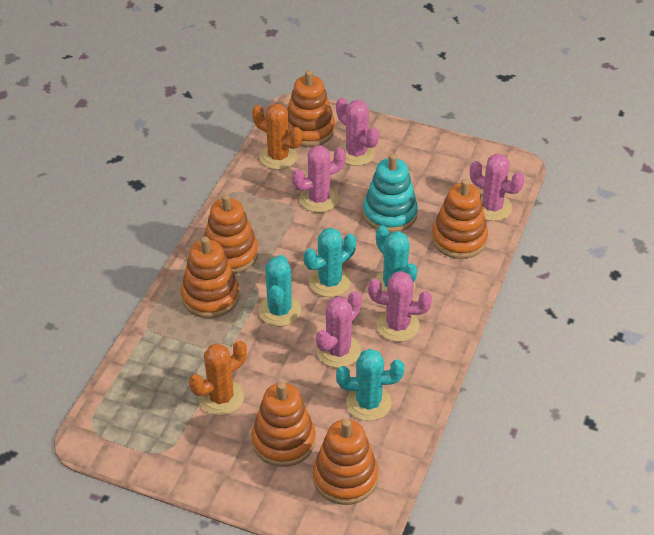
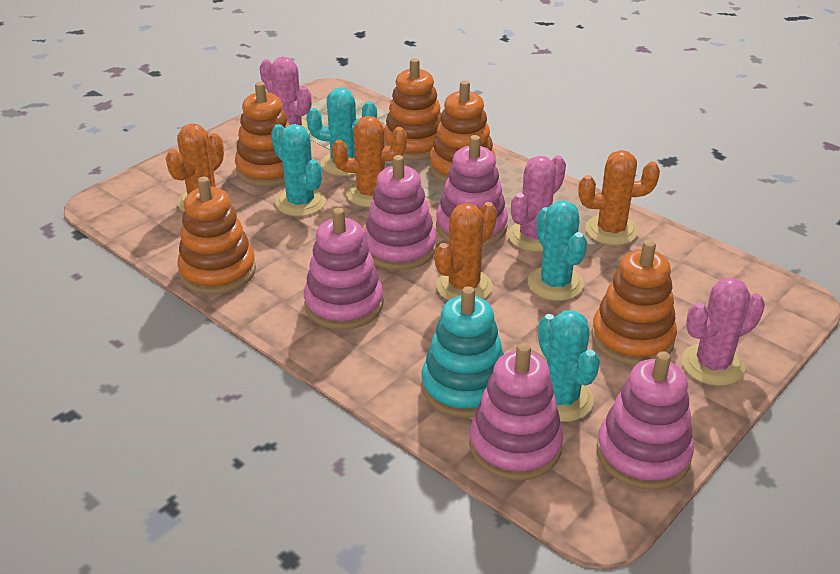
orange cactus: [189,340,247,416] [252,104,303,170] = 2 -> [166,123,224,212] [332,116,407,207] [435,202,497,301] [578,150,660,246] = 4
orange stacking toy: [181,236,240,318] [204,194,258,274] [251,382,315,467] [287,70,335,147] [313,419,378,505] [432,179,488,259] = 6 -> [177,177,256,295] [235,82,290,187] [384,58,442,160] [429,80,496,183] [591,240,677,365] = 5
pink cactus: [292,145,346,213] [316,291,362,368] [336,98,379,166] [368,271,432,342] [470,154,524,221] = 5 -> [260,57,312,134] [508,155,566,252] [682,278,765,386] = 3
pink stacking toy: none = 0 -> [304,208,384,330] [364,155,437,270] [436,135,508,247] [469,343,563,481] [597,351,694,490] = 5

